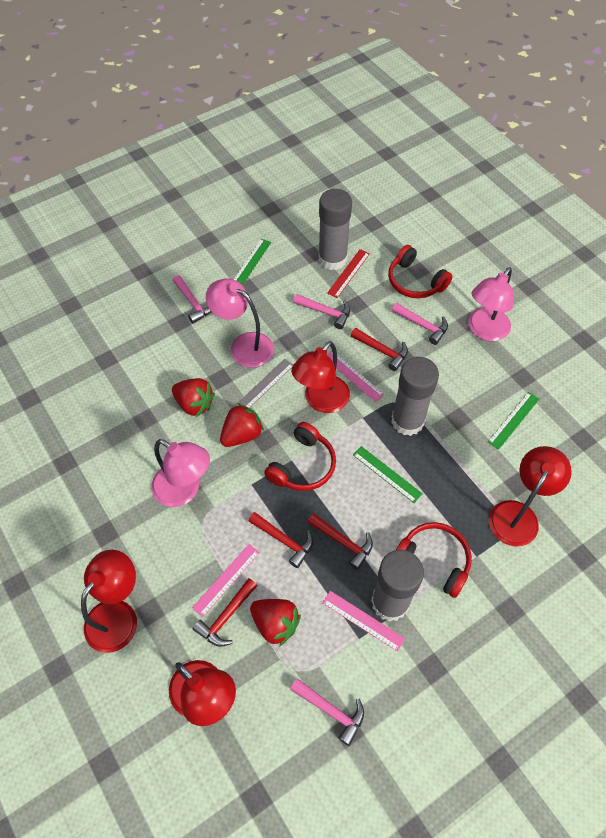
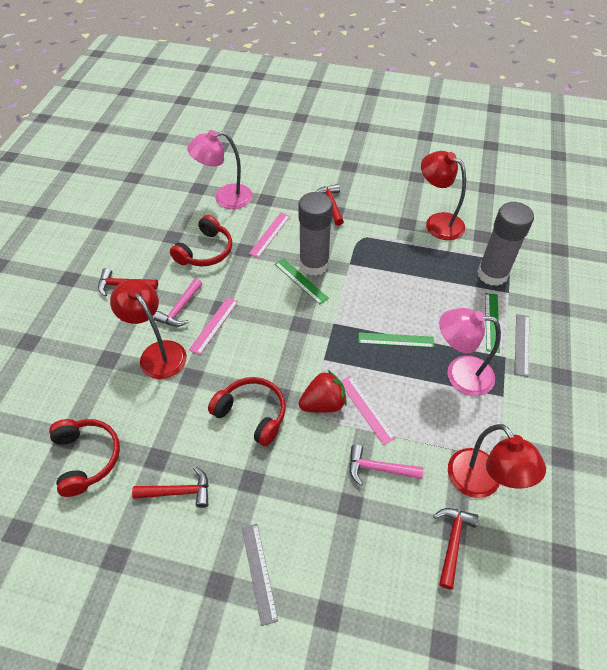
grey glue stick: [318,189,352,270] [371,550,424,622] [391,357,439,436] = 3 -> [298,192,333,276] [477,202,534,286] = 2
grey ruler: [235,359,293,408] = 1 -> [242,524,278,626] [515,314,529,377] = 2
pink hammer: [173,275,212,324] [290,678,364,746] [293,294,350,329] [392,303,448,345] = 4 -> [154,278,202,327] [349,445,423,486] = 2
pink lamp: [151,439,210,507] [206,278,274,367] [468,267,514,341] = 3 -> [187,130,253,209] [439,308,501,396] = 2
red lamp: [81,550,137,653] [169,660,236,726] [291,341,350,413] [489,446,572,547] = 4 -> [110,279,187,379] [421,151,466,240] [448,424,546,498] = 3
red ruler: [327,249,370,298] = 1 -> none = 0
red strawberry: [172,378,215,417] [220,403,264,447] [250,599,301,647] = 3 -> [299,370,347,413] = 1

